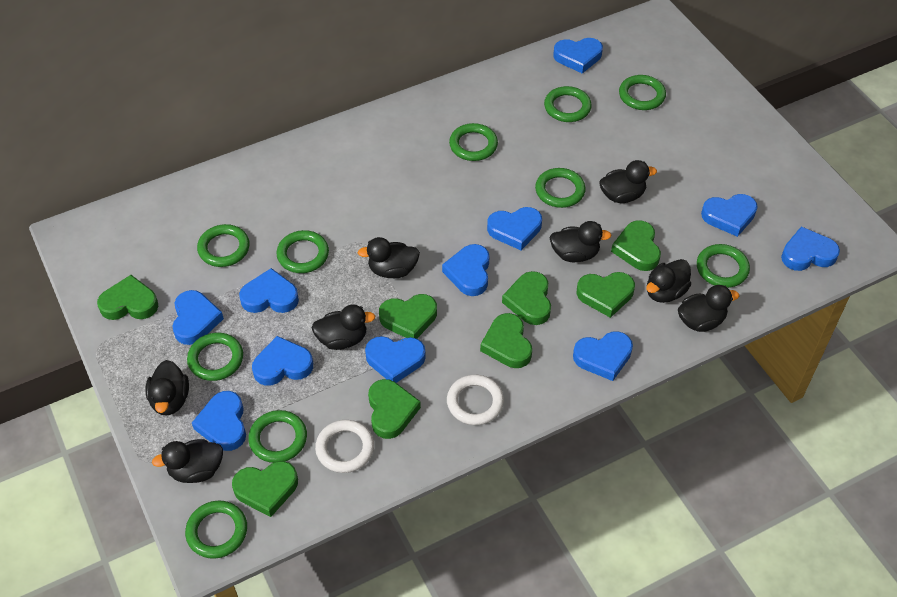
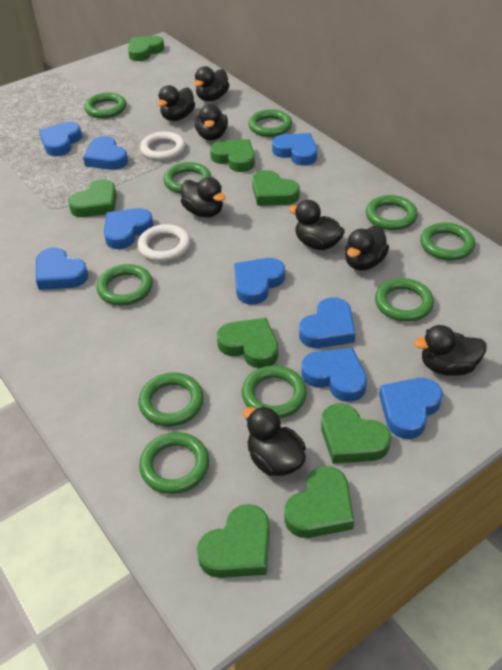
blue heart: [172,290,224,345] [192,391,246,451] [239,268,299,313] [252,336,313,386] [365,336,426,383] [442,244,490,296] [487,207,542,250] [553,38,603,73] [573,331,633,381] [701,194,758,237] [781,226,840,271] = 11 -> [36,248,89,290] [39,122,82,156] [83,136,128,170] [104,208,154,249] [234,258,285,305] [272,133,317,166] [299,297,356,348] [302,348,367,402] [379,378,443,439] = 9

